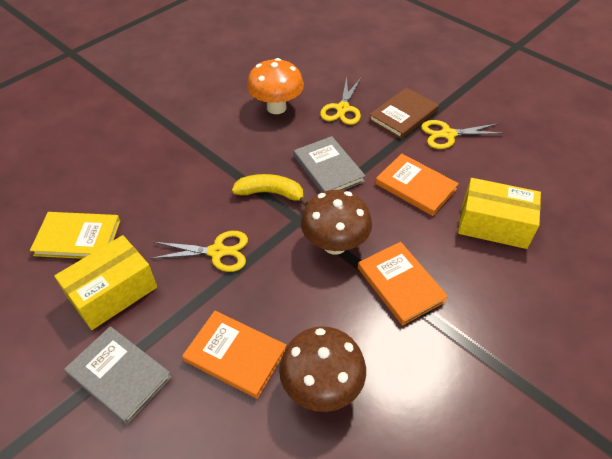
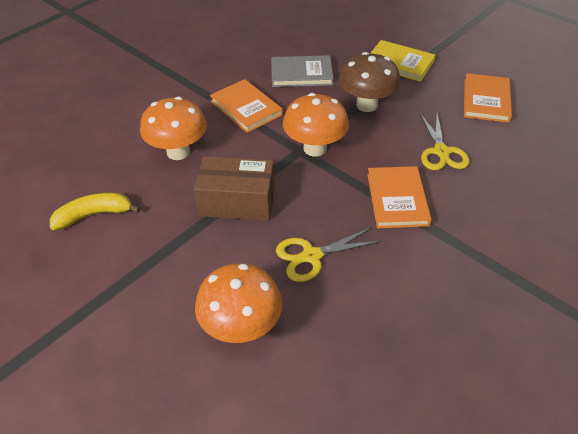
brown book: [369,87,439,139] = 1 -> none = 0
brown box: none = 0 -> [194,156,275,221] = 1
brown mushroom: [279,326,366,412] [301,190,372,255] = 2 -> [339,52,401,112] = 1
grey book: [64,326,172,424] [294,136,366,193] = 2 -> [271,55,334,87] = 1
orange mushroom: [247,58,304,114] = 1 -> [140,97,207,160] [195,263,282,343] [283,93,349,157] = 3
yellow box: [54,235,157,330] [458,178,541,249] = 2 -> none = 0
yellow scissors: [150,231,248,272] [320,77,361,125] [421,120,504,149] = 3 -> [276,227,381,282] [420,113,470,170] = 2

